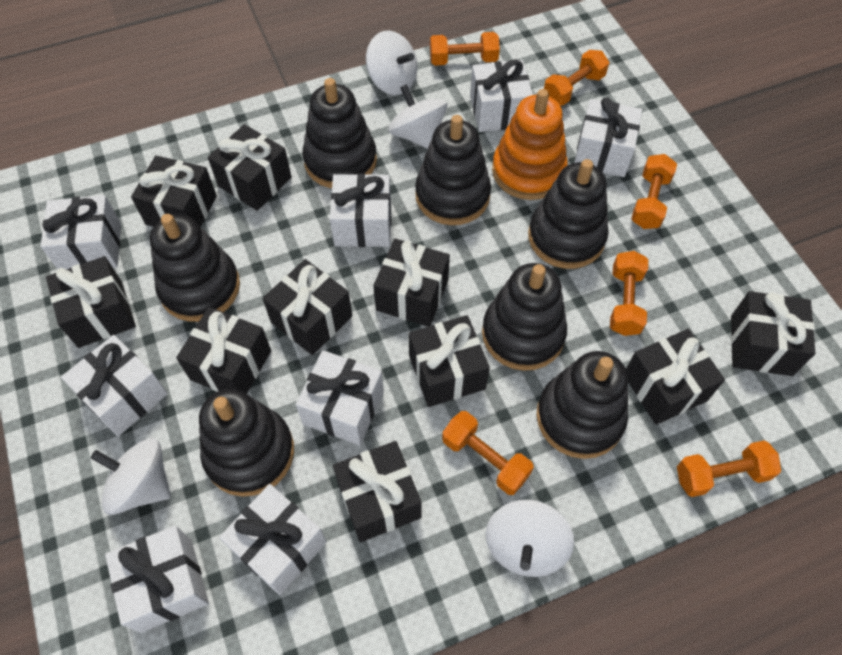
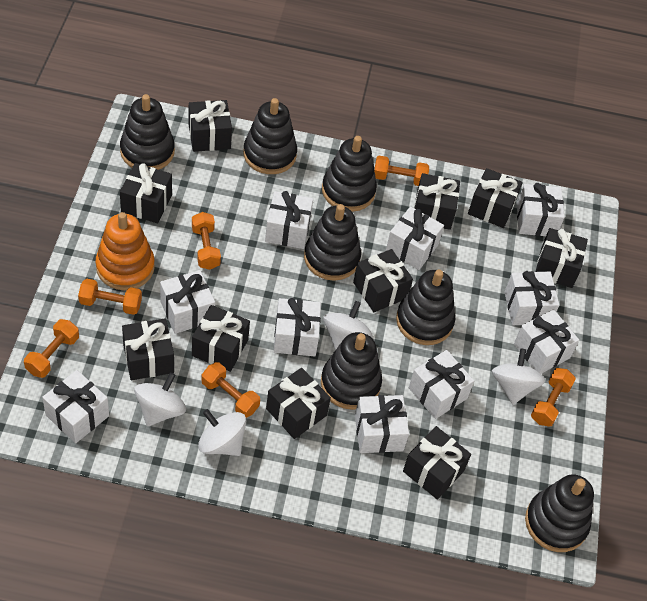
white gift: [41,195,121,269] [61,335,168,436] [105,526,209,633] [219,484,327,595] [296,350,384,446] [330,174,391,247] [470,59,533,132] [574,97,642,177] = 8 -> [42,370,109,443] [160,270,215,334] [265,191,313,249] [274,298,321,356] [355,395,409,453] [386,206,444,270] [409,350,474,419] [504,271,560,325] [514,309,579,374] [517,183,565,236] = 10

